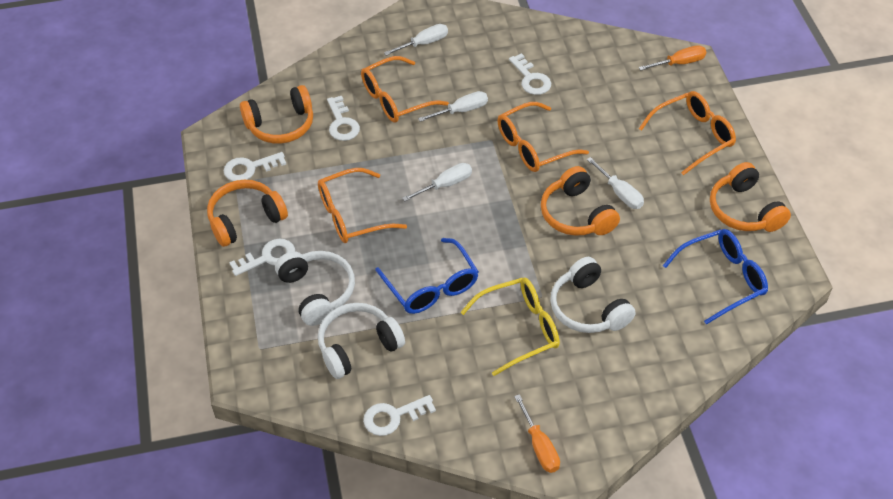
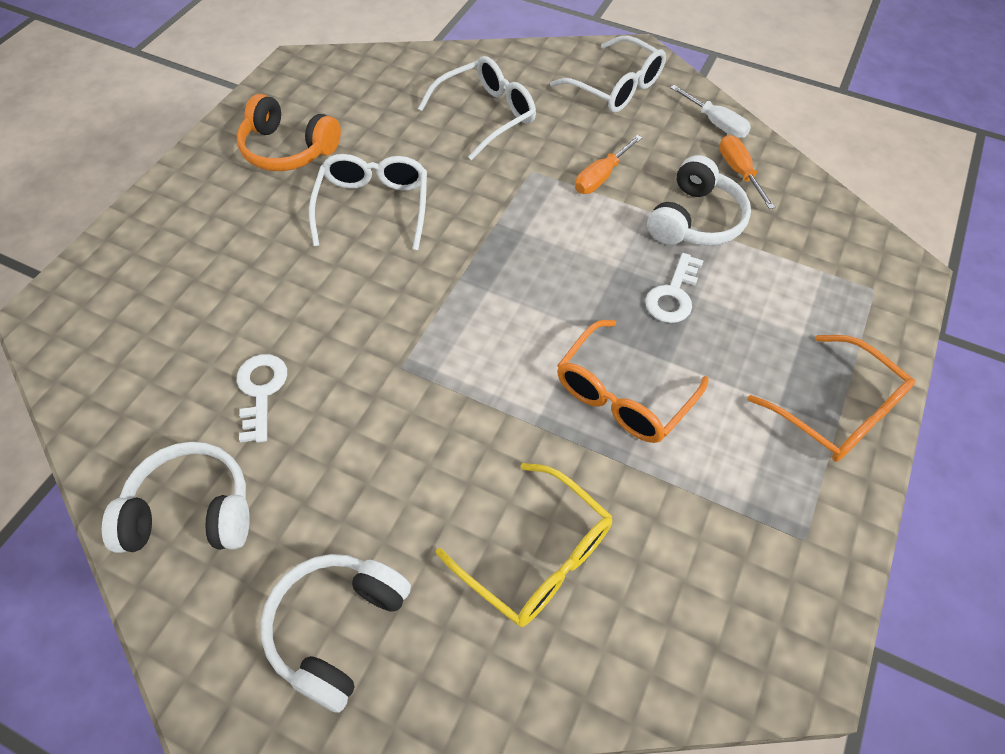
blue glasses: [375,238,479,314] [663,229,768,325] = 2 -> none = 0
orange glasses: [318,168,407,243] [361,56,449,122] [497,102,589,172] [639,91,736,175] = 4 -> [557,320,709,443] [747,335,916,462] = 2
orange headphones: [207,180,288,247] [240,85,313,144] [541,166,620,236] [710,162,791,232] = 4 -> [237,94,341,171] = 1
white glasses: none = 0 -> [309,154,427,250] [418,56,536,160] [550,36,666,113] = 3
white key: [224,152,286,181] [229,239,295,276] [327,96,360,141] [363,395,436,436] [509,53,551,95] = 5 -> [237,354,287,443] [645,253,703,323] = 2
white screwdriver: [384,24,448,55] [402,163,472,201] [418,91,488,122] [587,157,644,209] = 4 -> [670,85,751,138] = 1

